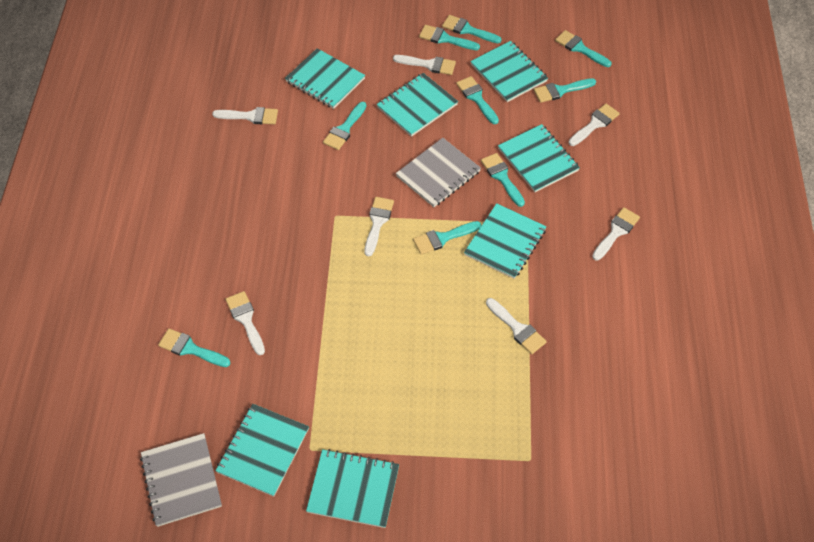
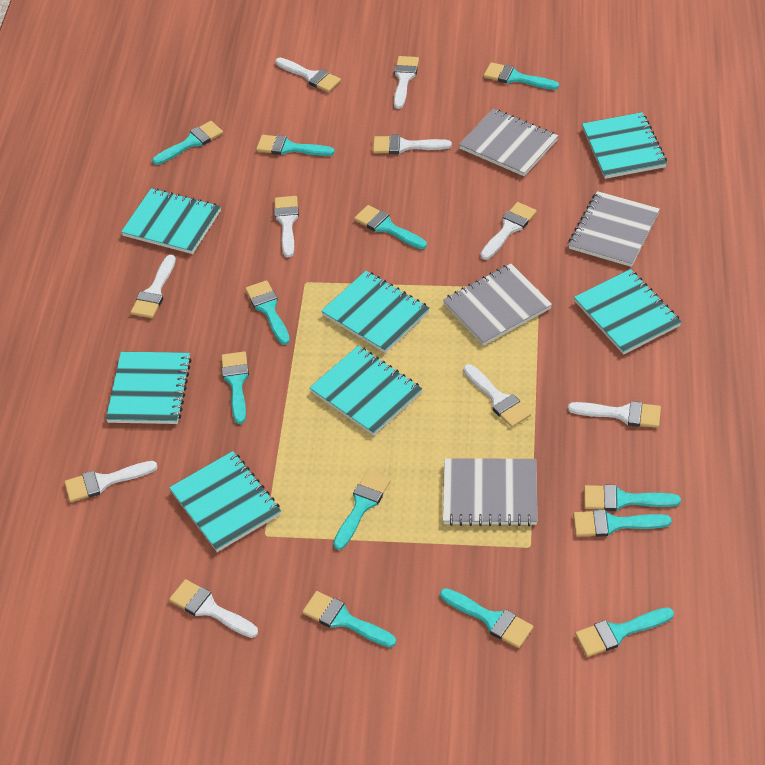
grey notebook: [140,433,222,527] [396,138,481,207] = 2 -> [443,264,552,346] [443,458,538,526] [459,109,558,176] [568,191,660,267] = 4
turquoise brush: [158,328,230,367] [323,102,367,150] [413,221,481,255] [419,25,480,50] [442,15,502,43] [456,76,499,124] [481,153,525,207] [534,78,596,103] [555,30,612,67] = 9 -> [152,121,223,165] [221,351,249,424] [245,280,290,345] [256,135,335,156] [302,591,396,647] [333,471,390,550] [354,205,427,249] [440,588,533,648] [484,62,559,90] [573,509,672,537] [575,608,674,657] [584,484,681,511] = 12
white brush: [212,107,278,124] [226,291,265,355] [365,197,394,256] [393,55,456,75] [486,298,547,354] [568,104,620,146] [592,207,640,260] = 7 -> [64,461,157,502] [131,255,176,318] [169,579,258,638] [274,196,299,257] [275,58,341,92] [373,135,452,154] [394,56,419,109] [463,364,531,427] [480,202,537,260] [568,401,661,428] = 10

